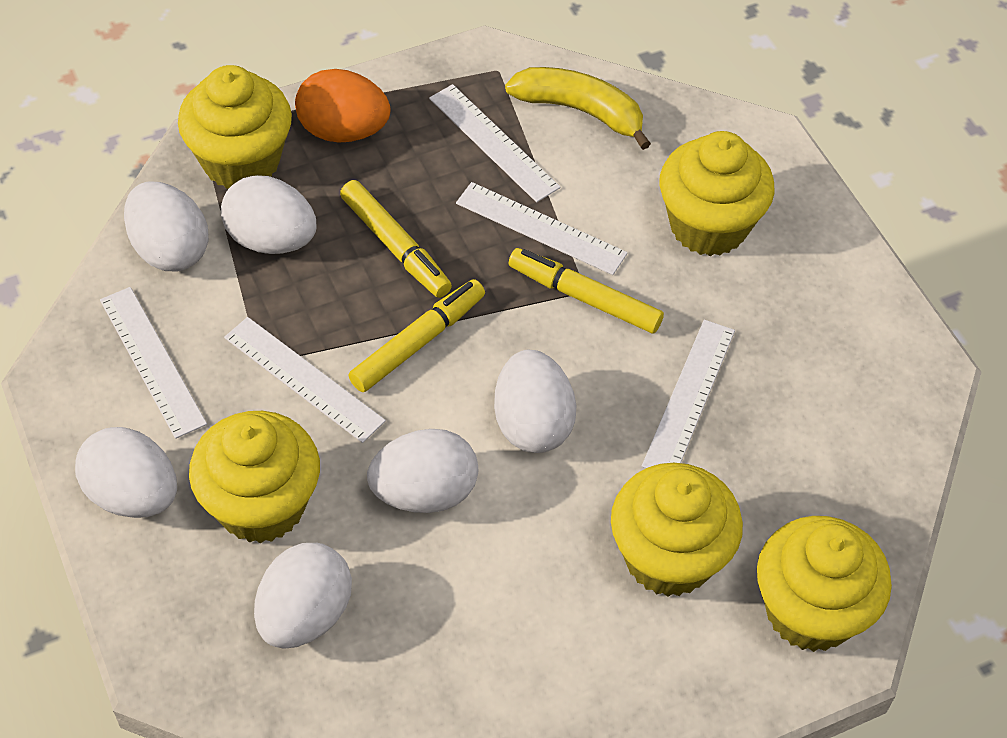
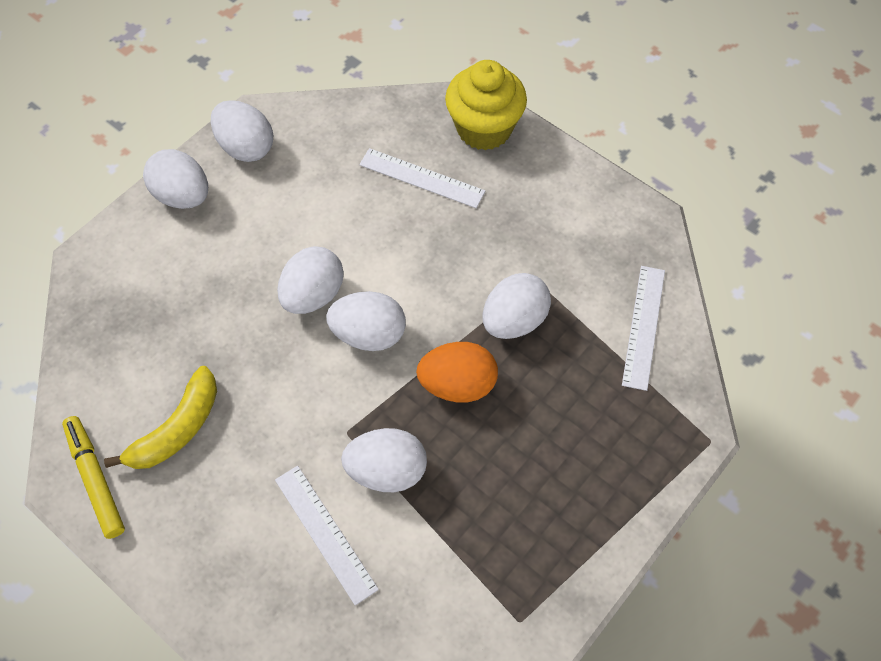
white ruler: [100,287,207,439] [224,317,386,443] [429,84,560,202] [456,182,628,275] [642,320,735,468] = 5 -> [275,466,379,605] [359,148,485,208] [622,266,665,391] = 3
yellow cupcake: [178,65,292,189] [189,411,320,543] [611,463,743,597] [659,131,775,256] [757,516,892,652] = 5 -> [445,60,527,150] = 1
yellow marker: [340,180,452,298] [348,279,485,392] [508,248,664,334] = 3 -> [62,416,125,539] = 1

